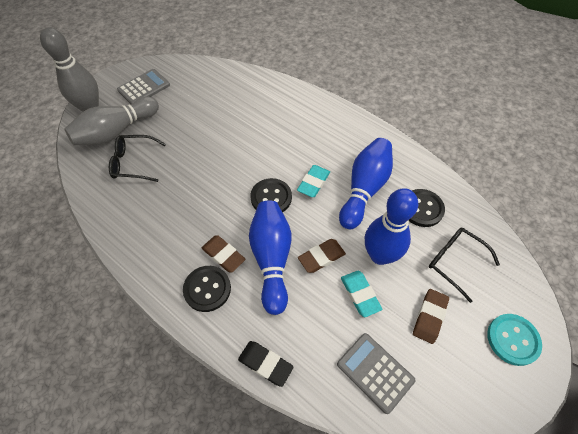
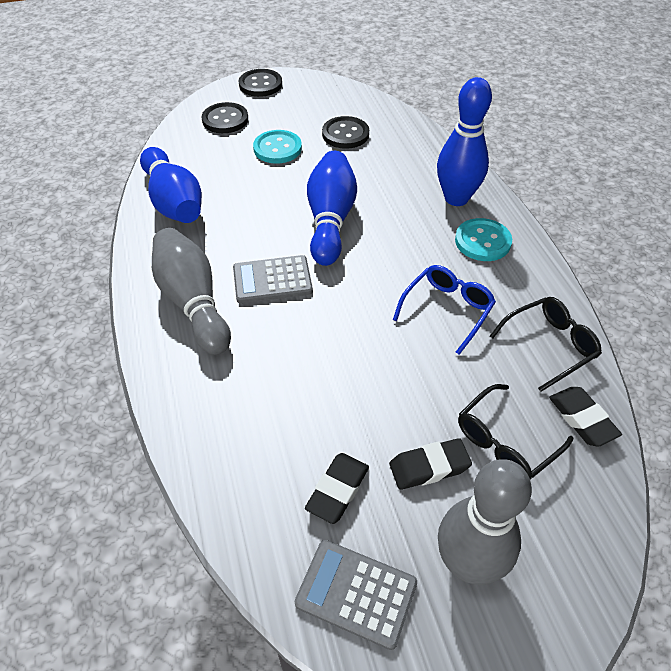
black eraser: [238,341,294,387] = 1 -> [305,453,369,524] [389,438,472,490] [549,387,622,447] = 3
blue glasses: none = 0 -> [393,265,496,355] = 1
brown eraser: [202,235,245,273] [298,239,346,273] [413,289,449,344] = 3 -> none = 0
turquoise button: [487,314,542,366] = 1 -> [253,130,302,164] [455,218,512,261] = 2
turquoise eraser: [297,165,330,197] [341,271,382,317] = 2 -> none = 0

